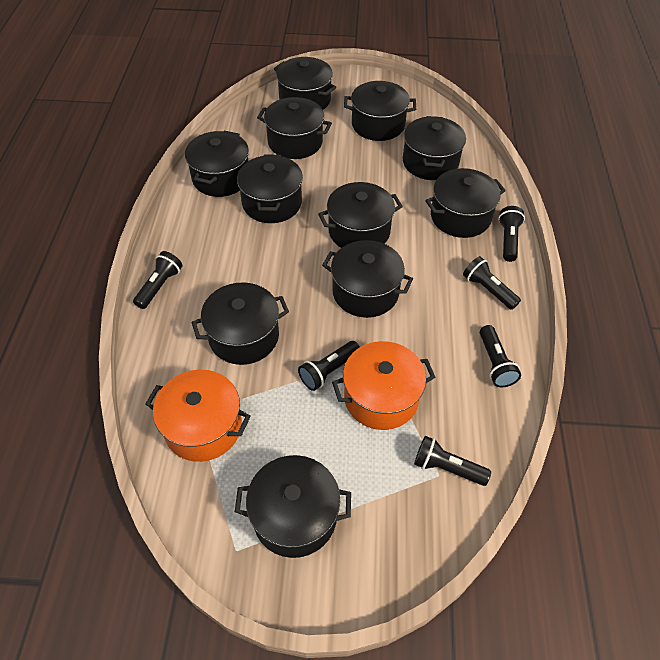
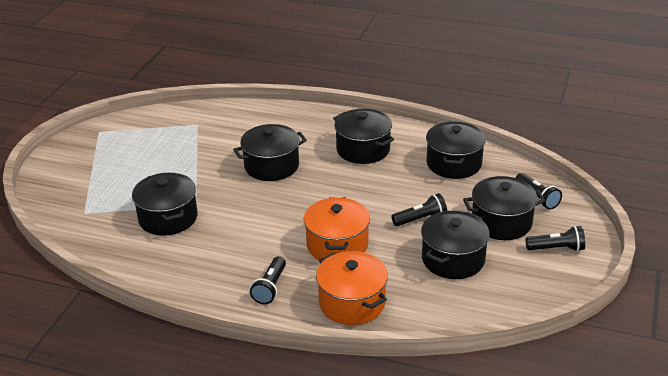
black flashlight: [133,251,183,309] [298,341,360,391] [414,436,491,486] [463,256,521,310] [480,325,521,387] [498,206,525,262] = 6 -> [250,256,286,304] [392,193,447,226] [516,173,562,210] [526,226,585,251] = 4
black pot: [185,131,249,197] [191,283,289,365] [235,455,351,558] [237,155,303,223] [257,97,332,159] [274,57,336,110] [318,182,403,248] [322,240,413,318] [344,81,416,141] [403,116,466,180] [425,168,506,238] = 11 -> [132,173,198,236] [233,124,307,181] [333,109,394,164] [421,211,490,279] [426,122,486,179] [463,176,545,240] = 6

